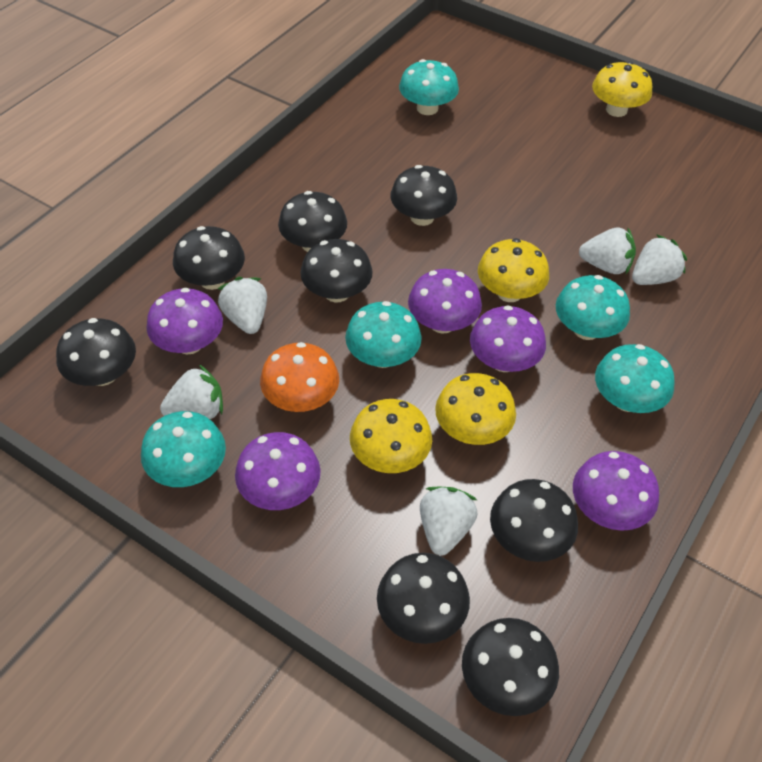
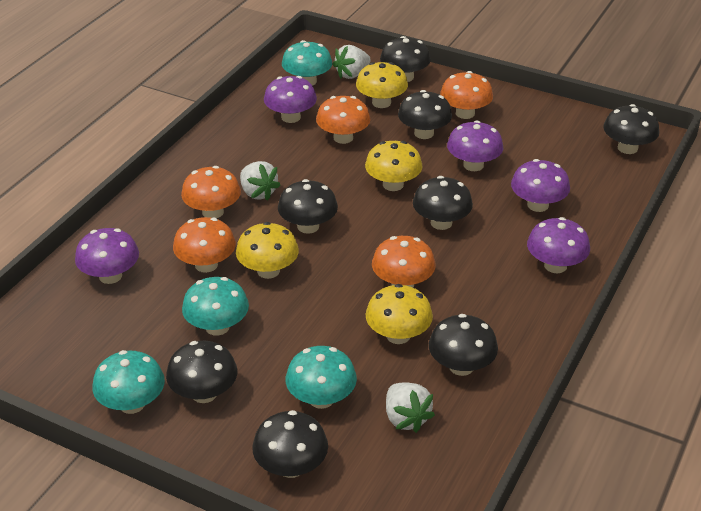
orange mushroom: [260,342,339,412] = 1 -> [173,217,236,273] [181,166,241,218] [316,96,371,144] [372,236,436,287] [440,71,493,119] = 5
turquoise mushroom: [141,411,226,487] [345,301,422,368] [399,59,459,115] [556,275,630,340] [595,344,675,413] = 5 -> [92,350,165,414] [182,277,249,336] [282,40,332,86] [286,346,357,409] = 4
white strawberry: [160,365,223,419] [218,277,267,334] [420,487,478,556] [579,227,636,274] [632,234,687,285] = 5 -> [240,161,281,201] [333,45,371,79] [386,382,435,433] = 3

